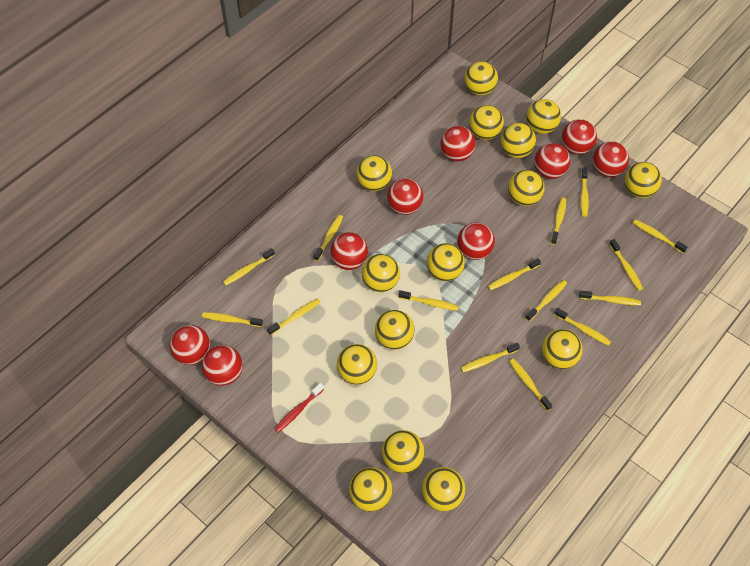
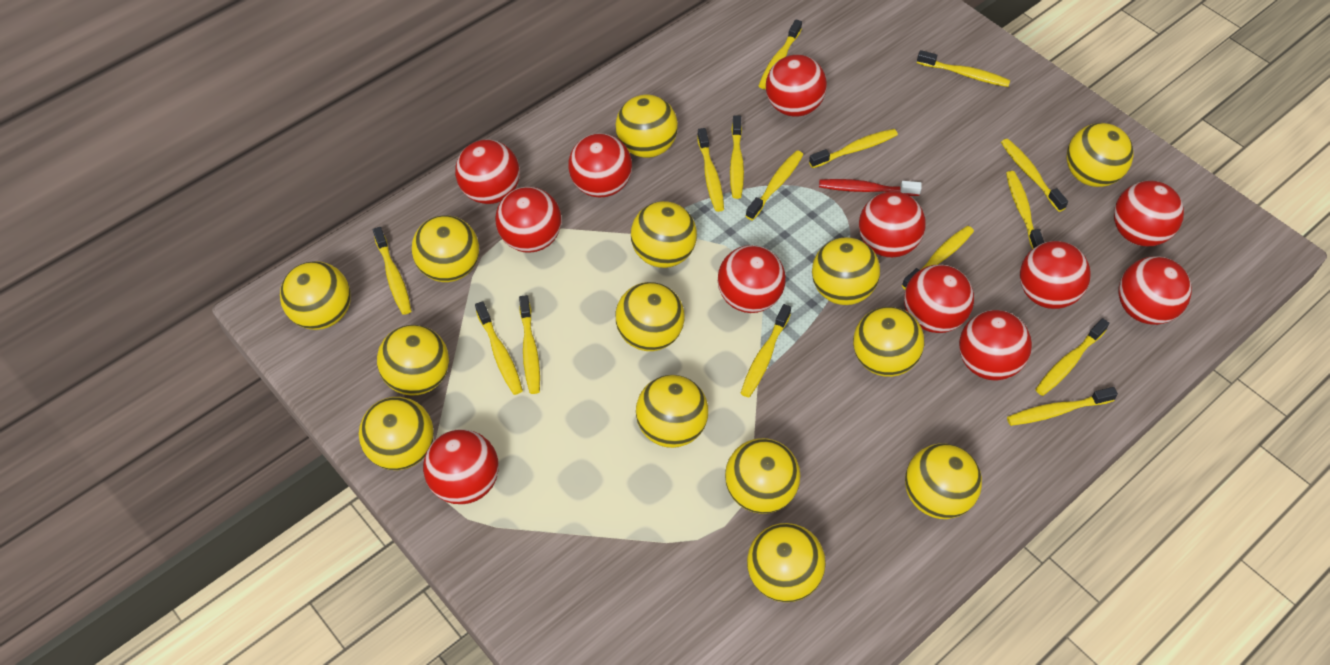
red ball: [169,325,210,365] [202,345,243,386] [330,232,368,270] [387,178,424,215] [441,126,476,162] [457,222,495,260] [534,143,570,179] [561,119,597,155] [592,141,629,177] = 9 -> [423,429,499,504] [455,139,520,204] [495,187,562,253] [568,133,632,198] [718,245,786,313] [766,55,827,117] [859,191,926,257] [904,265,974,333] [959,310,1032,380] [1020,241,1091,309] [1114,181,1184,246] [1118,256,1192,325] = 12
yellow ball: [337,344,377,385] [349,467,393,512] [356,155,392,191] [362,254,400,292] [375,310,415,350] [382,430,425,474] [422,467,465,512] [427,243,465,281] [464,61,498,96] [469,105,504,140] [501,123,536,158] [508,170,545,206] [526,99,561,134] [542,329,583,369] [625,162,662,198] = 15 -> [280,261,351,330] [359,397,434,470] [377,325,449,396] [412,215,479,282] [616,94,678,158] [616,282,685,351] [631,201,697,268] [636,375,708,448] [725,438,800,514] [747,523,826,602] [812,237,880,305] [853,307,924,377] [905,443,982,519] [1067,123,1134,187] = 14

